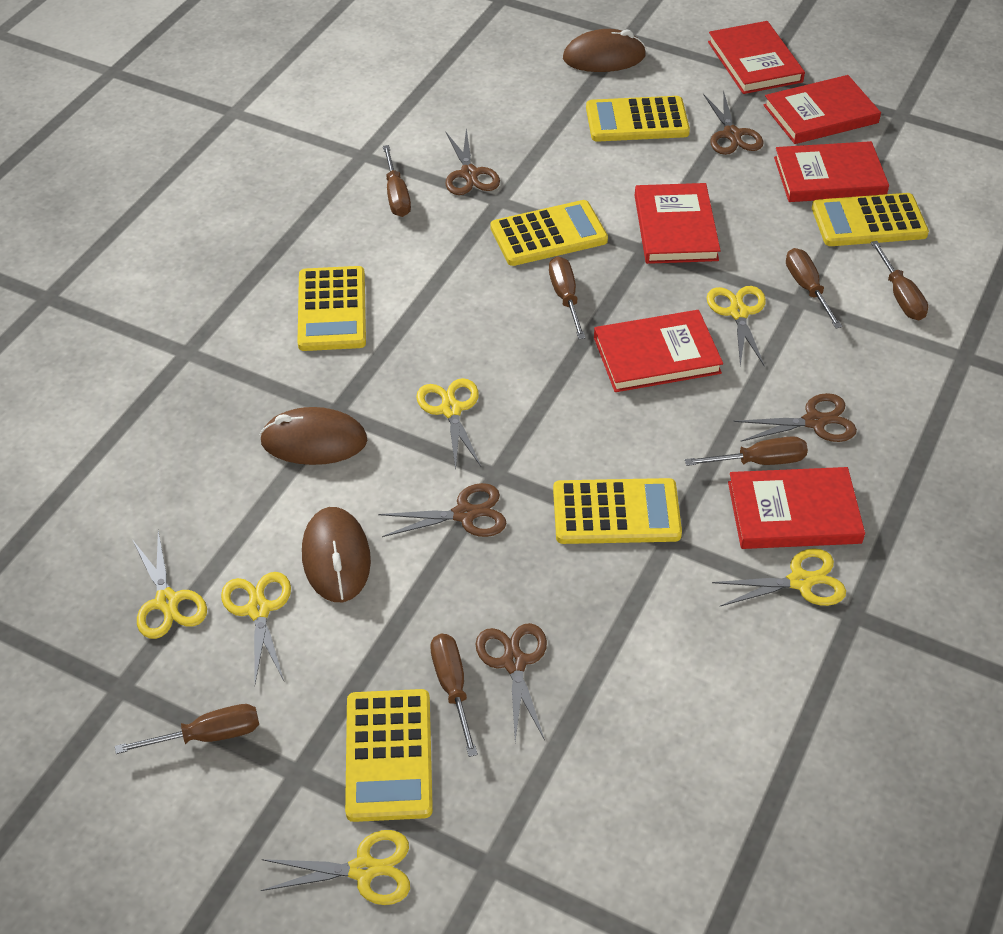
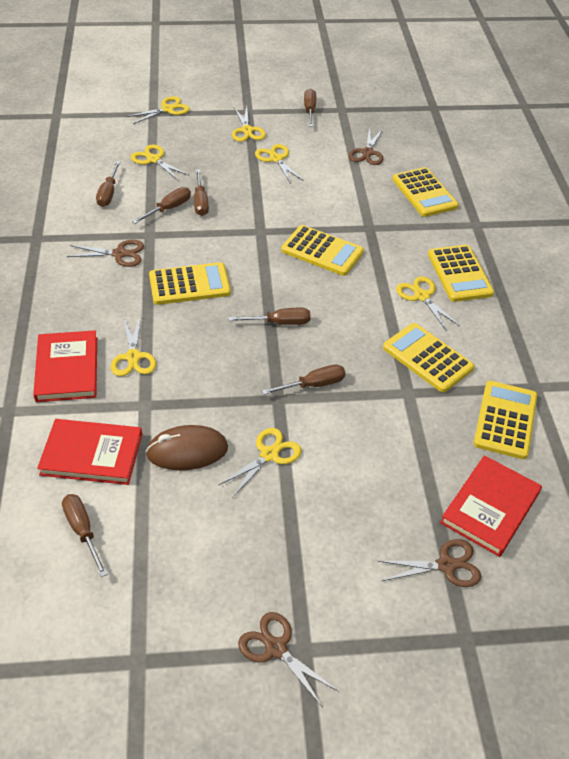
brown mouse: [260,407,368,465] [302,507,371,602] [563,29,646,72] = 3 -> [146,425,228,470] = 1
brown scissors: [378,483,507,537] [446,128,500,195] [476,623,547,741] [703,90,764,155] [733,393,857,442] = 5 -> [67,240,144,267] [238,612,338,708] [349,128,383,165] [378,539,481,587] = 4
red book: [594,310,723,392] [635,183,721,264] [708,21,805,94] [728,467,865,549] [764,75,881,144] [774,141,889,202] = 6 -> [33,330,97,402] [37,419,142,485] [440,455,542,557] = 3
yellow scissors: [132,531,207,639] [221,572,291,683] [261,830,410,905] [416,378,481,470] [706,286,766,366] [712,548,846,606] = 6 -> [111,316,156,376] [126,96,190,124] [131,144,190,181] [219,428,301,497] [232,106,266,142] [255,144,304,184] [396,276,460,331] = 7

